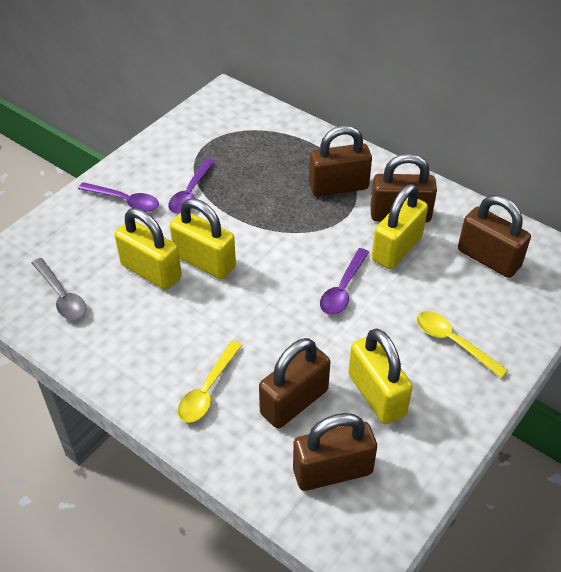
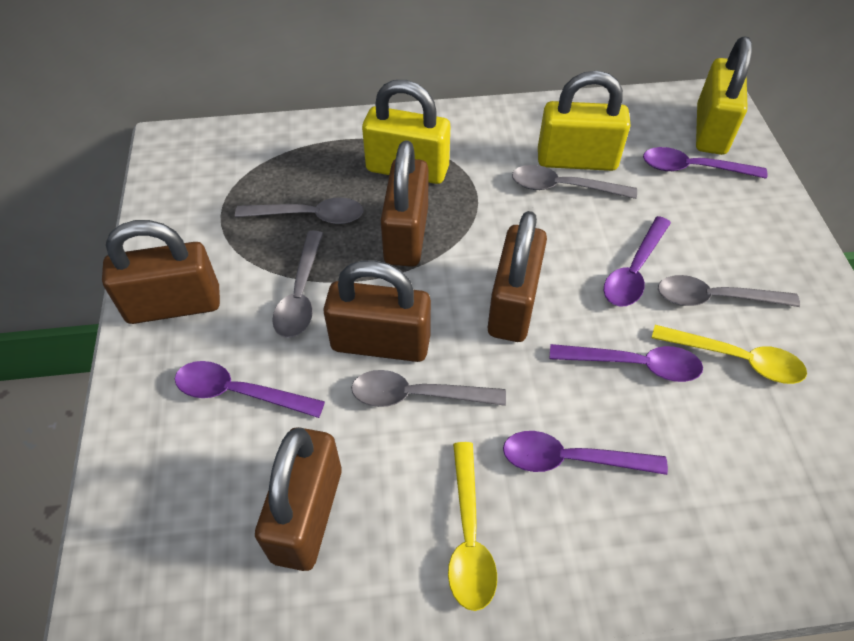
grey spoon: [32,258,86,320] = 1 -> [235,197,363,224] [272,231,323,338] [351,370,506,407] [512,165,637,199] [658,275,800,307] = 5
purple spoon: [78,182,159,212] [168,158,215,214] [320,248,369,315] = 3 -> [175,361,325,418] [503,431,668,475] [549,344,703,382] [604,216,671,307] [643,147,767,179] = 5
yellow padlock: [115,208,182,290] [170,198,236,279] [348,328,413,424] [372,184,428,269] = 4 -> [362,80,450,184] [538,71,631,171] [696,37,752,155] = 3

